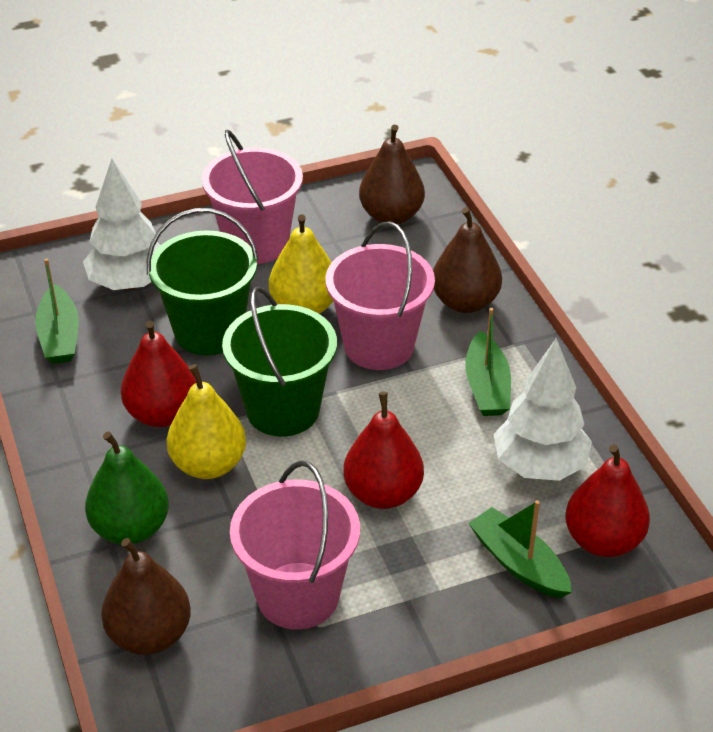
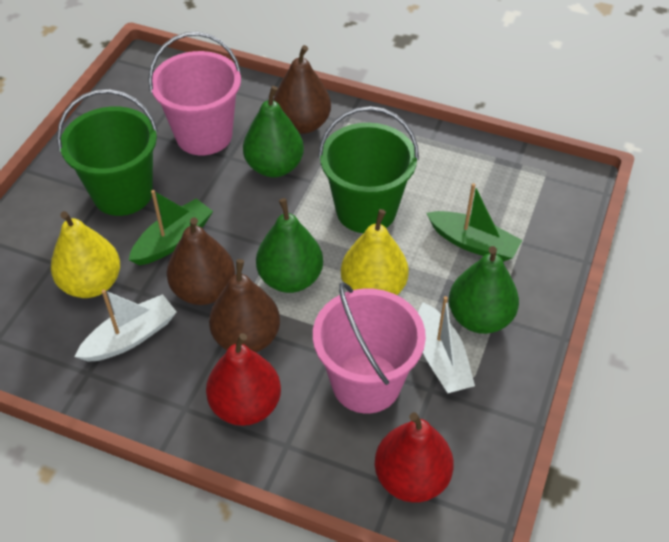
green boat: [35,258,79,364] [465,308,511,416] [468,500,572,598] = 3 -> [129,190,213,265] [426,183,522,262] = 2
green pear: [85,431,169,544] = 1 -> [243,86,304,177] [256,198,323,293] [449,246,519,334] = 3
pink bucket: [202,130,303,264] [230,461,360,630] [325,221,435,370] = 3 -> [148,32,241,155] [313,282,426,414] = 2
red pear: [121,320,196,427] [343,392,424,509] [565,444,650,557] = 3 -> [206,333,281,426] [375,412,454,503] = 2
white boat: none = 0 -> [75,289,176,362] [418,296,475,393] = 2
white tree: [83,159,160,290] [494,338,592,481] = 2 -> none = 0

